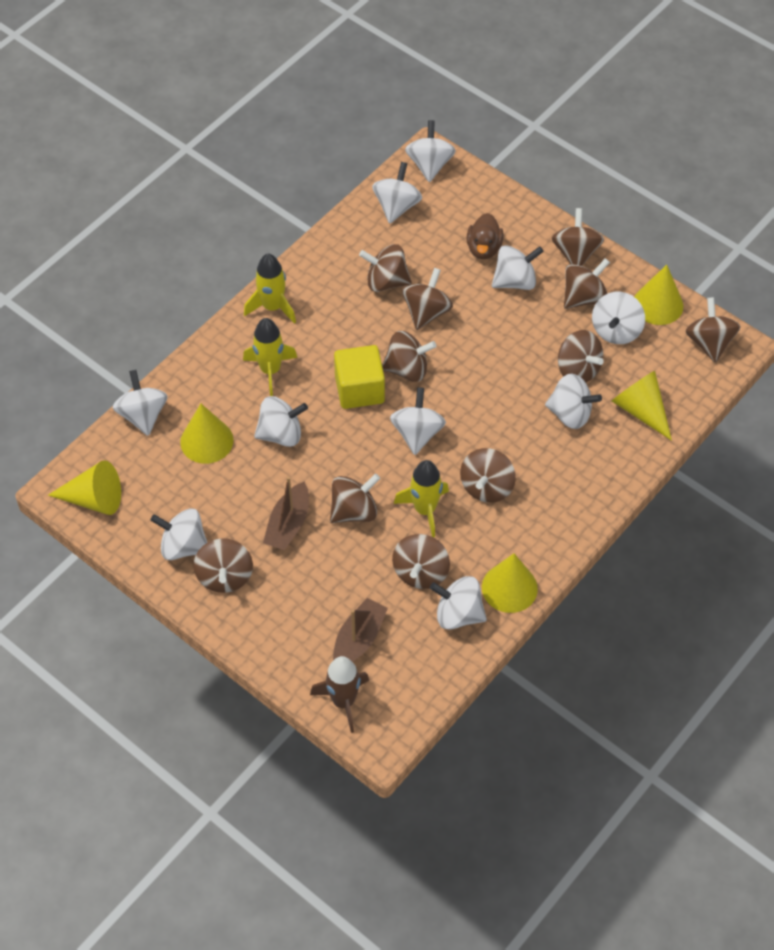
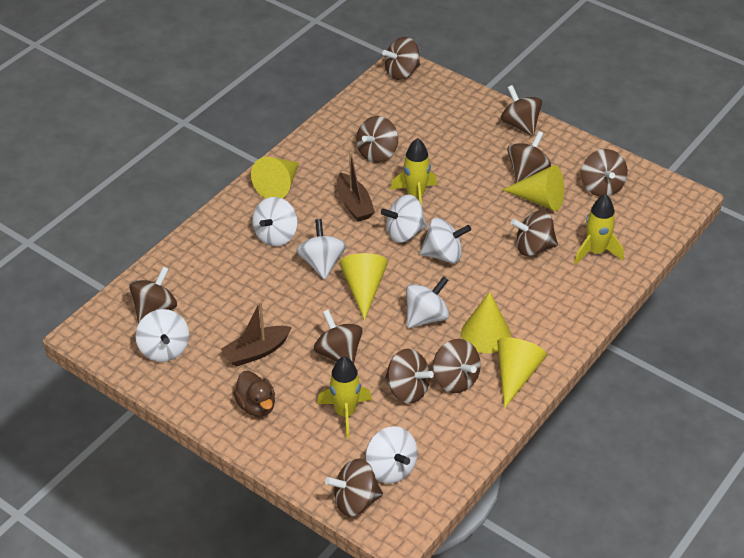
brown rocket: [310,656,369,733] = 1 -> none = 0
white spinning top: [113,370,168,436] [150,508,208,560] [254,396,308,447] [372,162,422,223] [390,387,446,455] [405,120,456,182] [430,576,487,630] [492,245,544,290] [545,373,602,429] [592,292,645,344] = 10 -> [135,309,189,362] [252,197,298,246] [296,219,346,280] [366,426,418,483] [381,195,427,243] [406,276,449,328] [420,218,471,263] = 7
yellow cube: [334,345,385,409] = 1 -> none = 0

